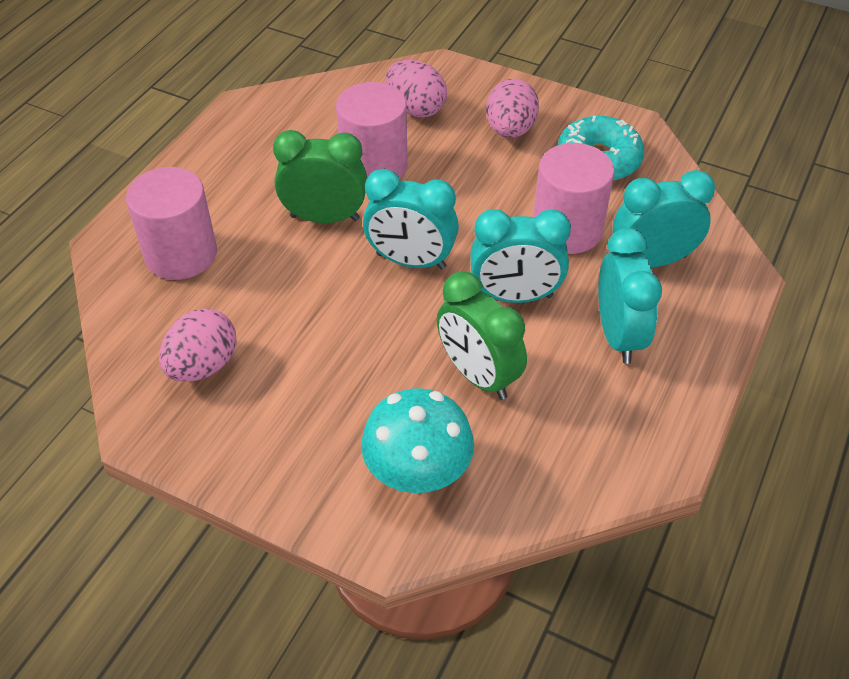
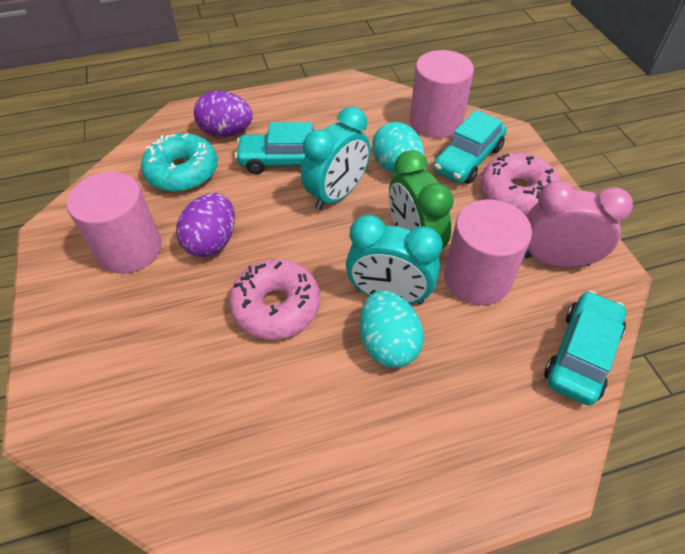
green clock: [273,130,367,223] [437,271,527,400] = 2 -> [389,150,454,249] = 1
pink clock: none = 0 -> [524,181,633,268] = 1
pink donut: none = 0 -> [229,259,320,340] [481,153,560,215] = 2
pink egg: [159,308,237,382] [386,60,447,118] [486,79,539,138] = 3 -> none = 0
purple egg: none = 0 -> [176,193,235,257] [194,91,253,137] = 2
turquoise car: none = 0 -> [235,122,314,174] [433,110,507,184] [544,291,626,406] = 3
turquoise clock: [363,168,459,270] [470,209,571,303] [598,228,662,364] [613,170,715,267] = 4 -> [301,107,370,210] [346,215,443,305] = 2
turquoise egg: none = 0 -> [360,290,424,368] [372,122,424,174] = 2
turquoise mushroom: [361,388,474,493] = 1 -> none = 0

